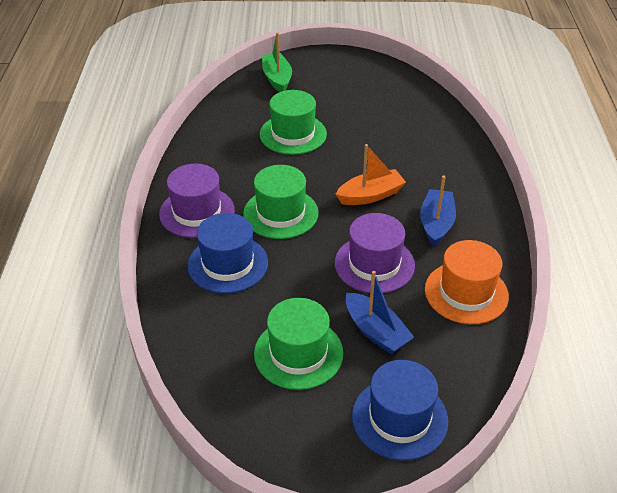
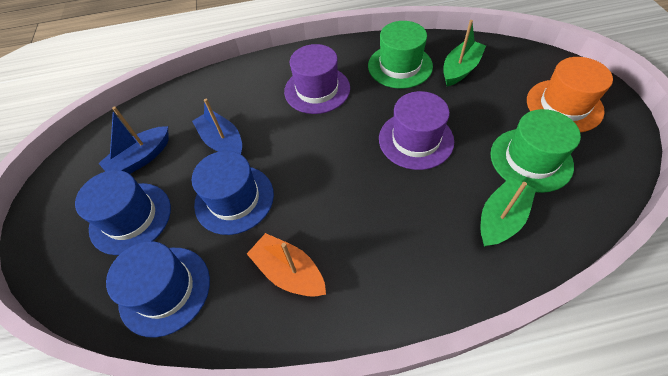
blue hat: [188,213,268,293] [352,360,448,461] = 2 -> [75,170,171,255] [106,241,210,338] [192,151,274,235] = 3
green boat: [262,32,292,92] = 1 -> [443,20,486,86] [481,177,536,247] = 2
green hat: [243,165,319,239] [254,298,343,390] [260,90,327,155] = 3 -> [368,21,433,88] [490,109,581,193] = 2

